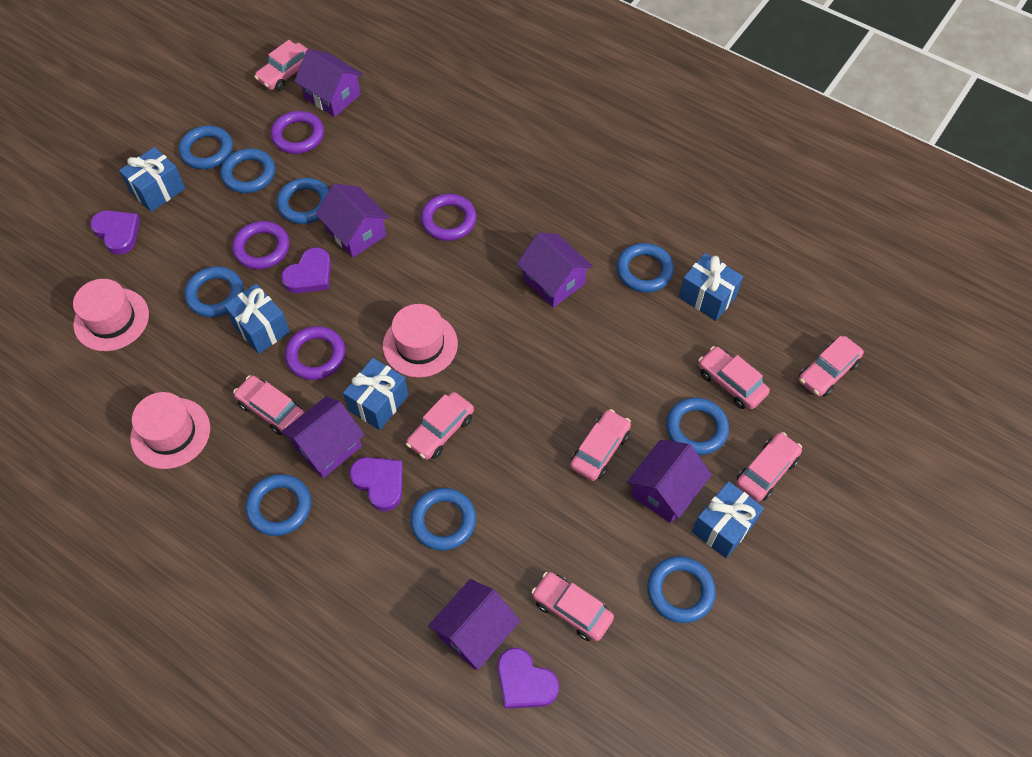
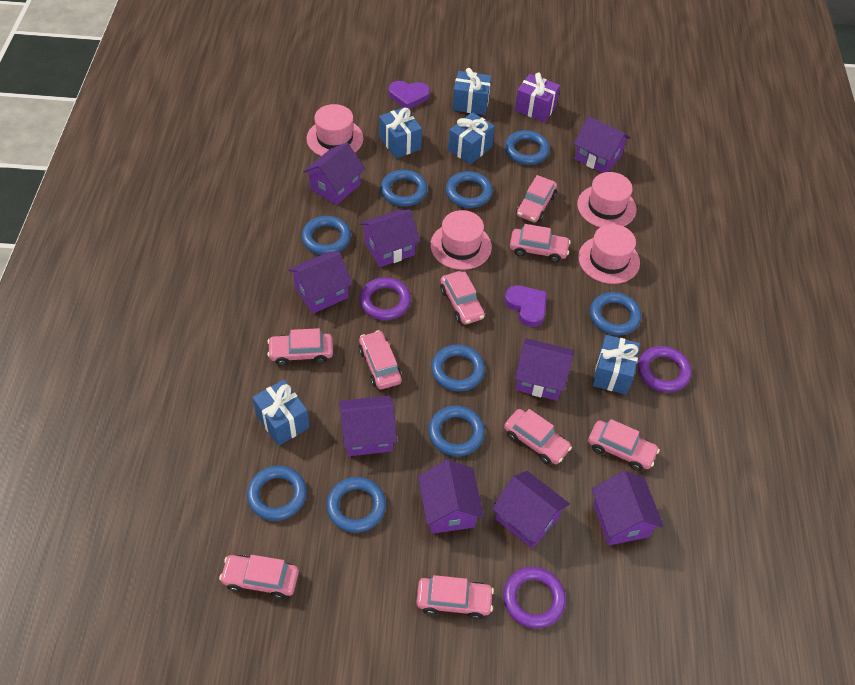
pink car: [233,375,304,435] [254,40,308,91] [406,392,474,460] [531,572,614,641] [570,409,631,481] [698,346,770,409] [736,432,802,502] [799,336,864,397] = 8 -> [219,555,299,599] [267,328,333,366] [359,330,402,389] [416,575,494,620] [440,271,485,325] [504,409,572,465] [510,224,571,262] [516,175,557,222] [588,419,660,471] = 9
pink hat: [73,279,149,351] [130,392,210,469] [383,304,458,378] = 3 -> [307,104,363,156] [430,210,492,270] [577,172,636,227] [578,224,640,284] = 4
purple gift: none = 0 -> [515,73,560,122] = 1
purple heart: [90,211,140,255] [281,247,331,293] [349,457,403,512] [498,648,559,709] = 4 -> [388,81,430,109] [505,285,547,327] = 2
purple house: [281,396,365,478] [294,49,363,117] [316,184,390,258] [428,579,520,670] [517,233,593,308] [627,440,712,523] = 6 -> [288,252,353,314] [303,142,365,205] [339,395,397,456] [360,209,420,267] [418,460,484,534] [492,471,570,549] [514,338,574,401] [574,116,631,173] [592,471,664,546] = 9
purple ring: [232,221,289,269] [271,111,324,154] [285,326,345,380] [421,194,476,241] = 4 -> [359,277,411,320] [503,567,566,628] [638,346,691,392] = 3

